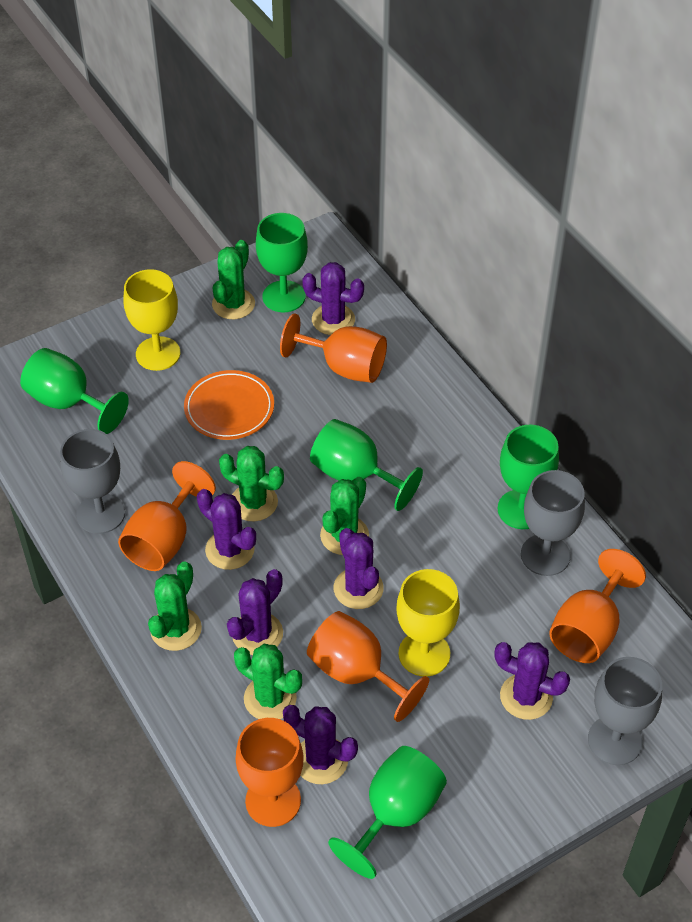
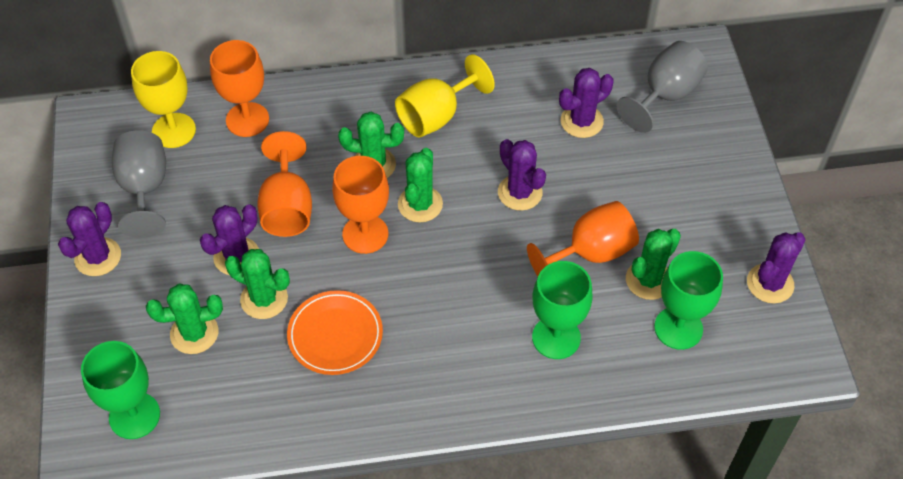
green goblet: [20,348,129,434] [256,213,308,312] [310,419,423,511] [328,746,447,879] [498,425,559,529] = 5 -> [81,341,160,439] [532,261,593,359] [654,251,723,350] = 3
grey goblet: [60,429,125,534] [521,470,585,576] [588,657,662,765] = 3 -> [112,130,166,238] [617,41,708,133] = 2
orange goblet: [118,461,216,571] [236,718,304,827] [280,313,387,383] [307,611,429,722] [549,549,646,663] = 5 -> [210,40,269,137] [258,131,312,237] [332,156,389,254] [527,201,639,276] = 4
purple cactus: [197,489,256,570] [227,569,283,655] [283,705,358,784] [302,262,364,335] [334,528,384,609] [494,642,570,720] = 6 -> [58,202,121,276] [200,204,259,275] [498,139,546,211] [559,68,613,138] [747,232,806,303] = 5

